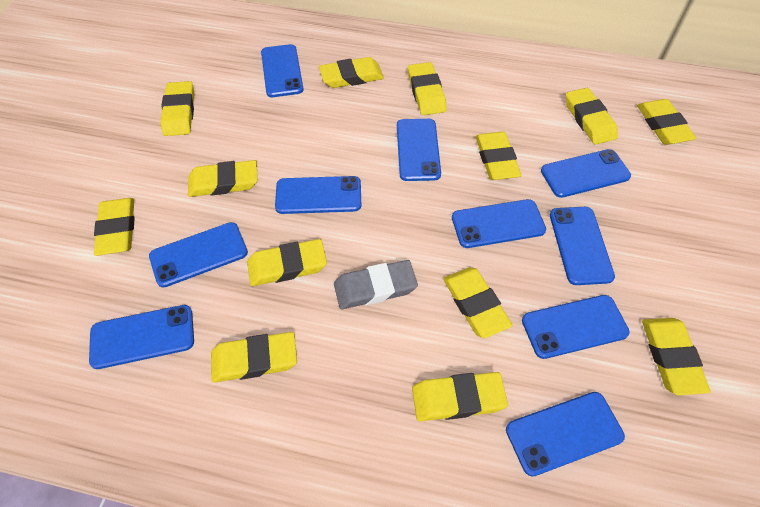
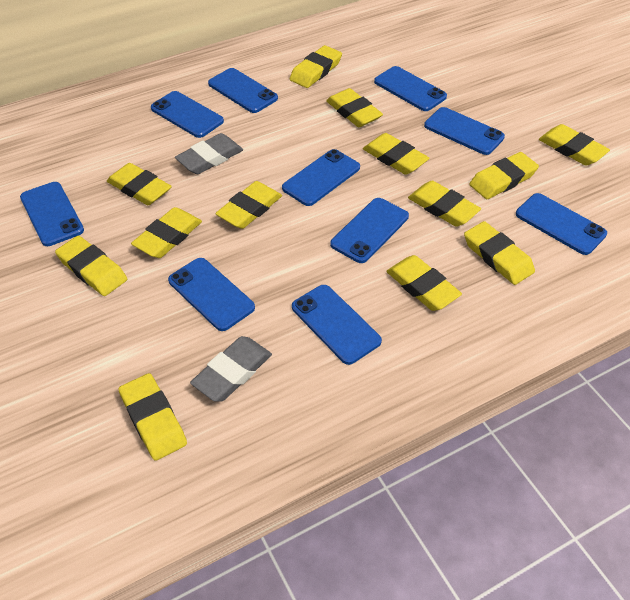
grey eraser: [334,260,418,309] = 1 -> [175,133,243,174] [190,336,272,402] = 2

